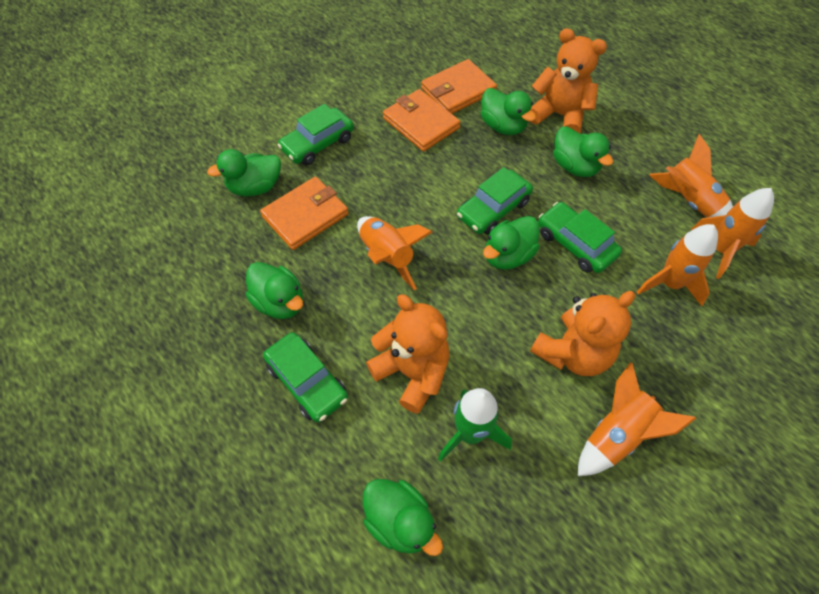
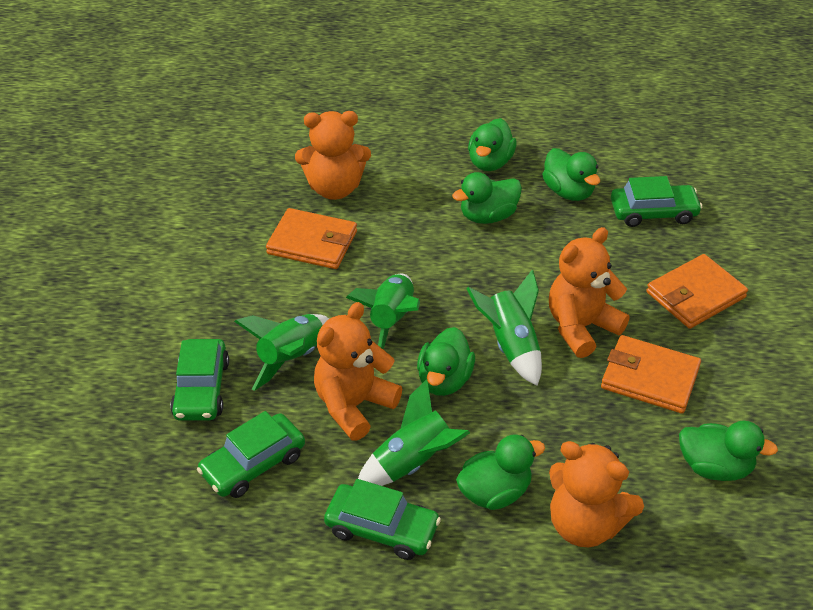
green rocket: [438,388,512,462] = 1 -> [234,314,329,391] [346,273,420,349] [358,379,470,486] [466,270,542,386] = 4
orange rocket: [357,216,432,290] [578,362,696,476] [637,224,718,306] [649,134,733,218] [691,188,774,279] = 5 -> none = 0
orange teddy bear: [366,294,450,414] [530,28,607,133] [530,291,635,376] = 3 -> [295,111,371,200] [314,302,402,441] [549,227,630,358] [549,441,644,547] = 4

